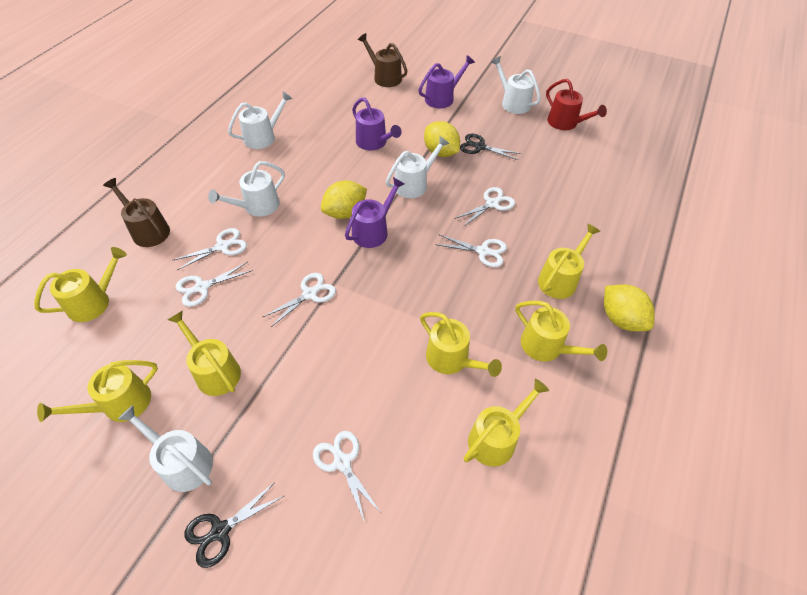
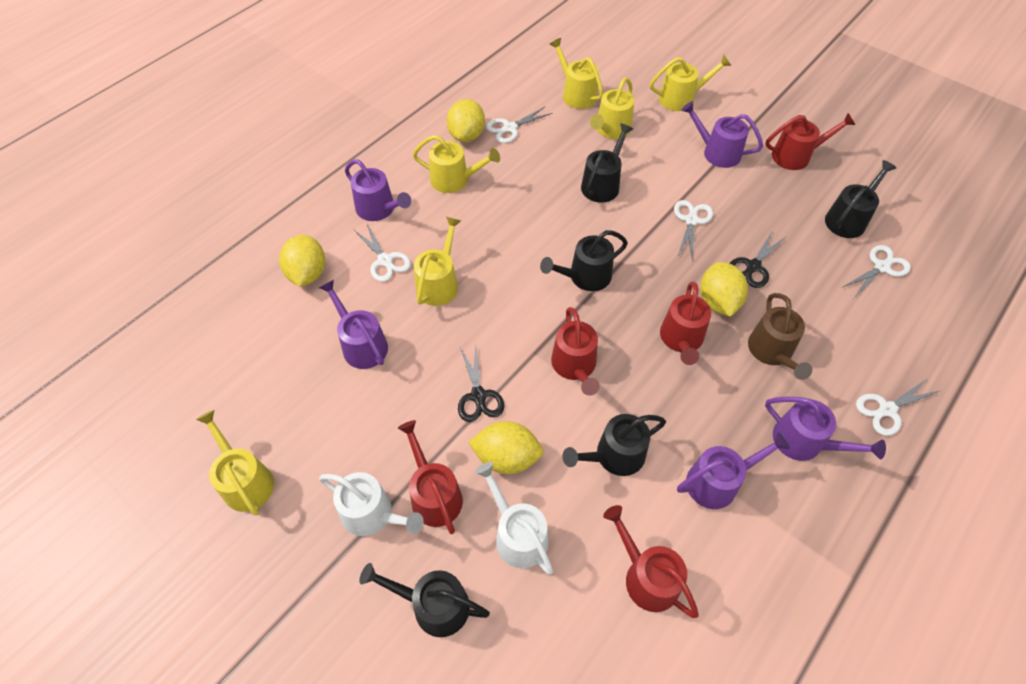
black watering can: none = 0 -> [359,563,490,637] [540,230,628,291] [562,414,666,476] [581,123,633,203] [825,160,896,238] = 5
brown watering can: [103,178,170,247] [358,33,407,87] = 2 -> [748,293,812,380] = 1
purple watering can: [345,177,404,248] [352,97,402,151] [418,55,475,108] = 3 -> [319,280,388,369] [345,159,411,221] [677,432,790,509] [681,101,763,168] [765,397,886,461] = 5
red watering can: [546,79,607,130] = 1 -> [398,420,463,534] [551,307,600,396] [603,505,699,618] [660,282,711,365] [765,113,855,170] = 5
white scissors: [173,228,247,270] [175,262,253,307] [263,273,336,327] [313,431,381,522] [435,235,507,267] [455,187,515,227] = 6 -> [353,224,411,282] [486,107,553,143] [674,200,713,260] [843,245,911,298] [856,379,941,436] = 5
white watering can: [118,405,213,492] [208,161,285,217] [228,91,293,149] [386,136,449,198] [491,56,541,114] = 5 -> [319,472,424,536] [475,462,553,575] = 2
yellow lemon: [321,180,367,219] [424,121,460,157] [604,284,655,331] = 3 -> [279,235,325,287] [447,99,485,142] [468,421,543,474] [700,262,748,317] = 4
yellow watering can: [34,247,127,322] [37,360,158,422] [168,311,241,396] [420,312,502,377] [464,379,549,467] [516,301,607,362] [538,224,600,299] = 7 -> [196,410,274,515] [413,135,500,193] [414,217,461,306] [550,38,604,109] [590,77,634,139] [650,55,731,111] = 6

